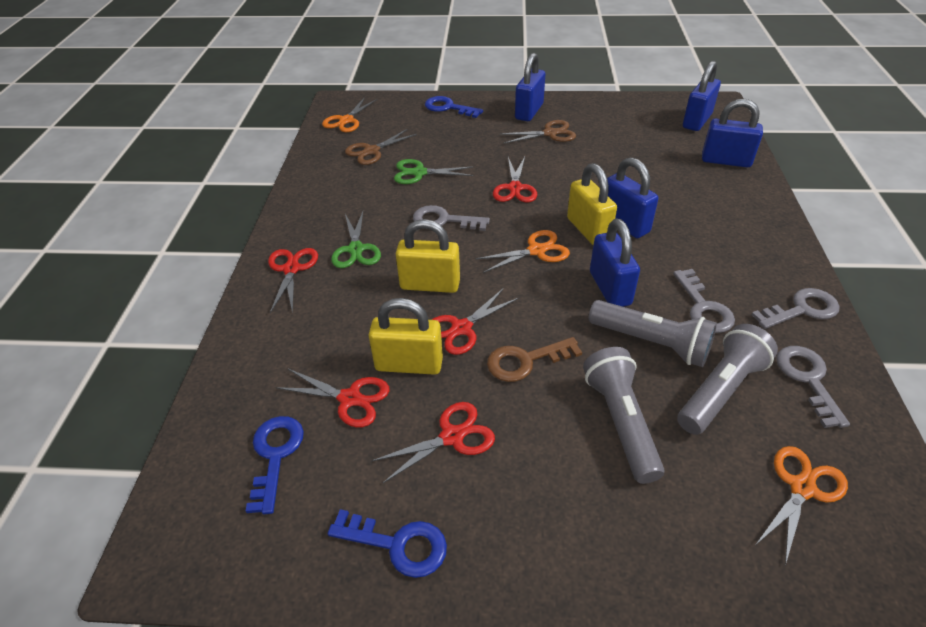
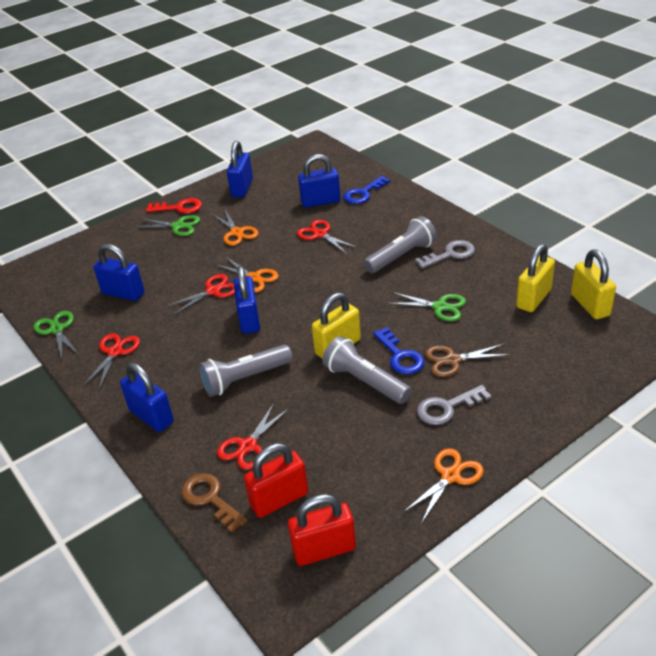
blue key: [246,416,304,514] [328,509,447,578] [425,96,483,118] = 3 -> [344,176,390,204] [373,327,424,374] = 2
brown scissors: [345,129,417,165] [501,120,576,143] = 2 -> [425,344,511,377] = 1
green scissors: [331,211,381,268] [394,159,474,184] = 2 -> [34,311,79,360] [134,215,200,236] [387,292,466,321] = 3
grey key: [413,205,490,231] [673,269,735,333] [751,288,839,329] [776,346,850,428] = 4 -> [415,240,475,269] [417,385,491,425] = 2
red key: none = 0 -> [146,198,202,214] = 1
red padlock: none = 0 -> [244,443,308,518] [288,494,356,566] = 2
red scissors: [268,248,318,313] [275,369,390,427] [371,402,495,484] [432,288,519,355] [493,157,537,202] = 5 -> [82,333,140,389] [165,274,235,315] [217,403,290,470] [297,220,358,254] = 4

